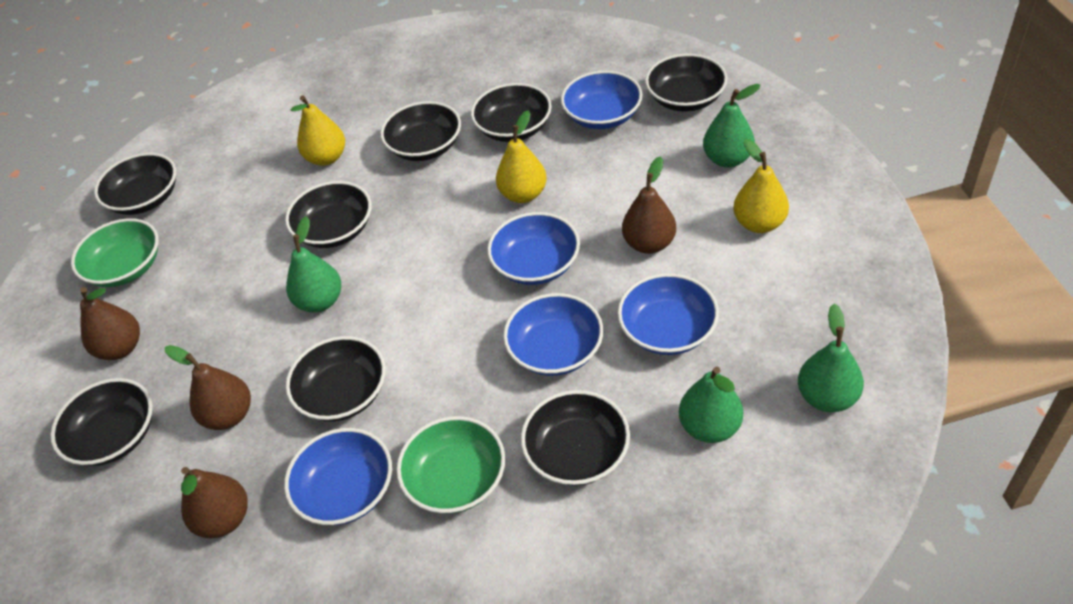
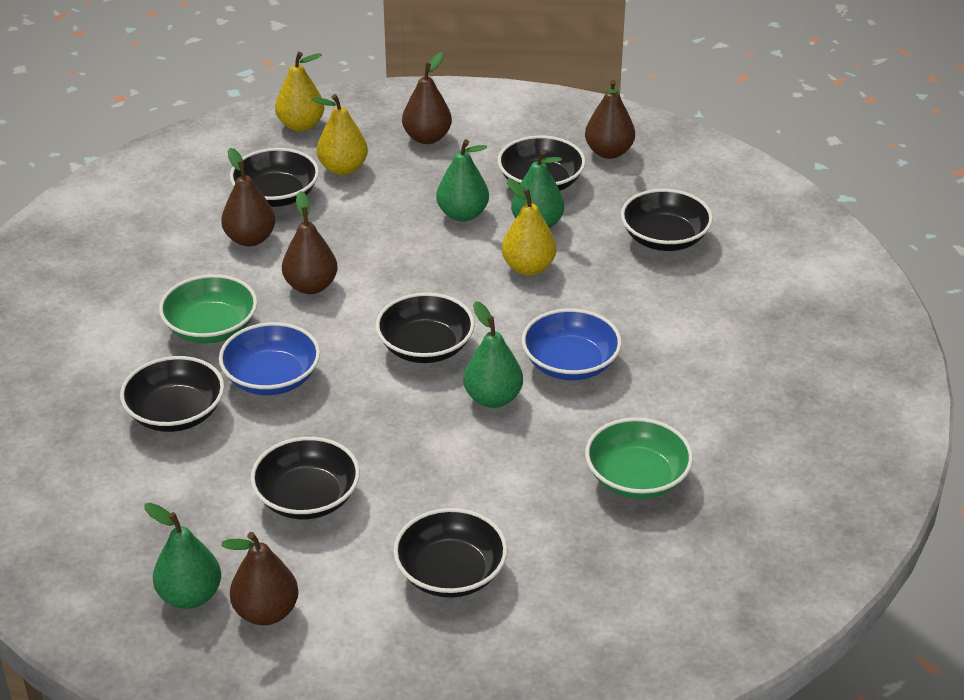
black bowl: [51,378,153,466] [94,153,176,215] [285,181,371,248] [286,336,386,422] [380,101,461,161] [471,83,552,142] [521,390,630,486] [645,54,728,112] = 8 -> [120,356,224,432] [230,148,319,207] [251,437,360,519] [376,293,475,363] [393,508,508,598] [498,135,586,191] [621,189,713,251] = 7
blue bowl: [284,428,392,525] [487,212,580,285] [503,293,603,376] [561,71,643,129] [618,273,719,355] = 5 -> [219,322,320,395] [522,308,622,380] = 2
brown pear: [80,287,140,360] [165,345,251,430] [181,467,248,538] [622,156,676,254] = 4 -> [221,148,275,247] [221,532,298,625] [282,191,338,294] [402,52,452,144] [585,80,635,159] = 5

